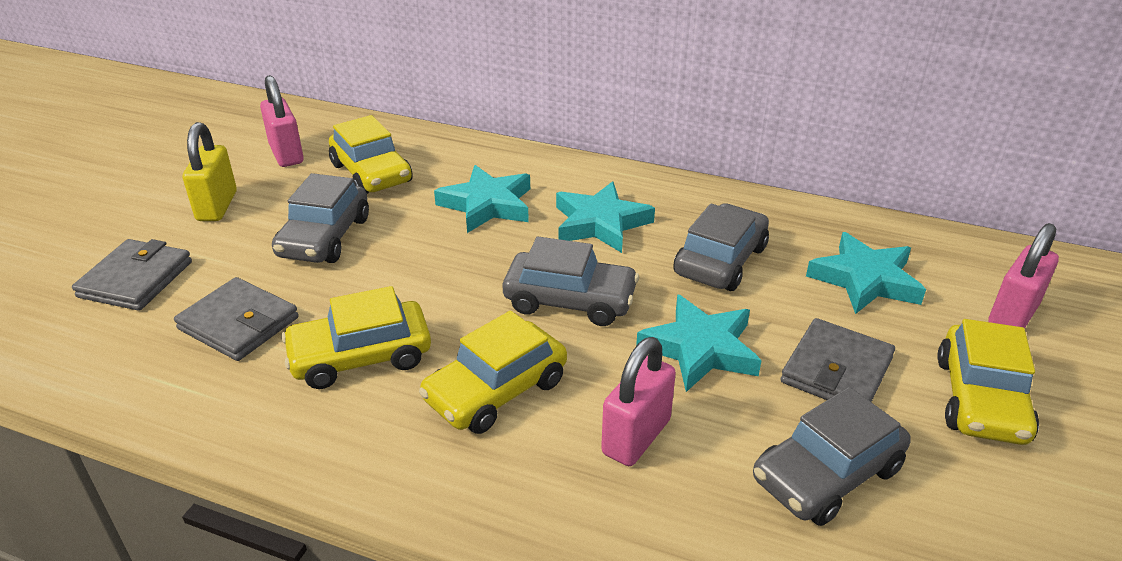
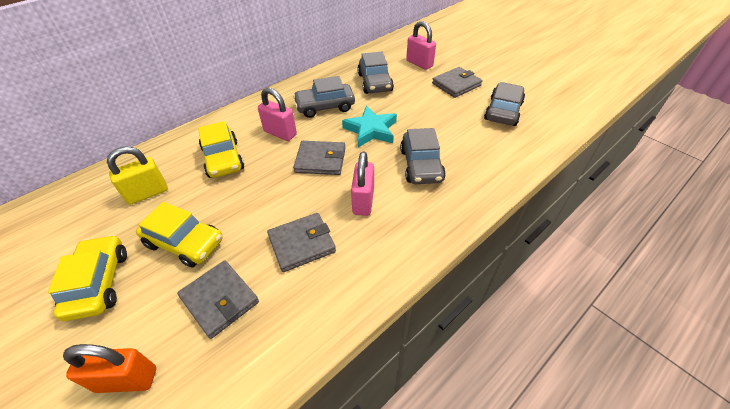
grey wallet: [72,239,192,311] [174,277,299,361] [780,318,895,402] = 3 -> [177,260,259,339] [267,213,336,272] [293,141,345,175] [432,67,482,98] = 4
orange padlock: none = 0 -> [63,344,156,393] = 1
turquoise star: [434,165,530,233] [556,181,655,253] [636,294,762,392] [806,232,926,314] = 4 -> [342,106,397,147] = 1
yellow car: [281,286,431,389] [329,115,413,194] [419,311,567,434] [937,319,1039,445] = 4 -> [48,235,127,321] [136,202,223,267] [198,121,244,178] = 3

